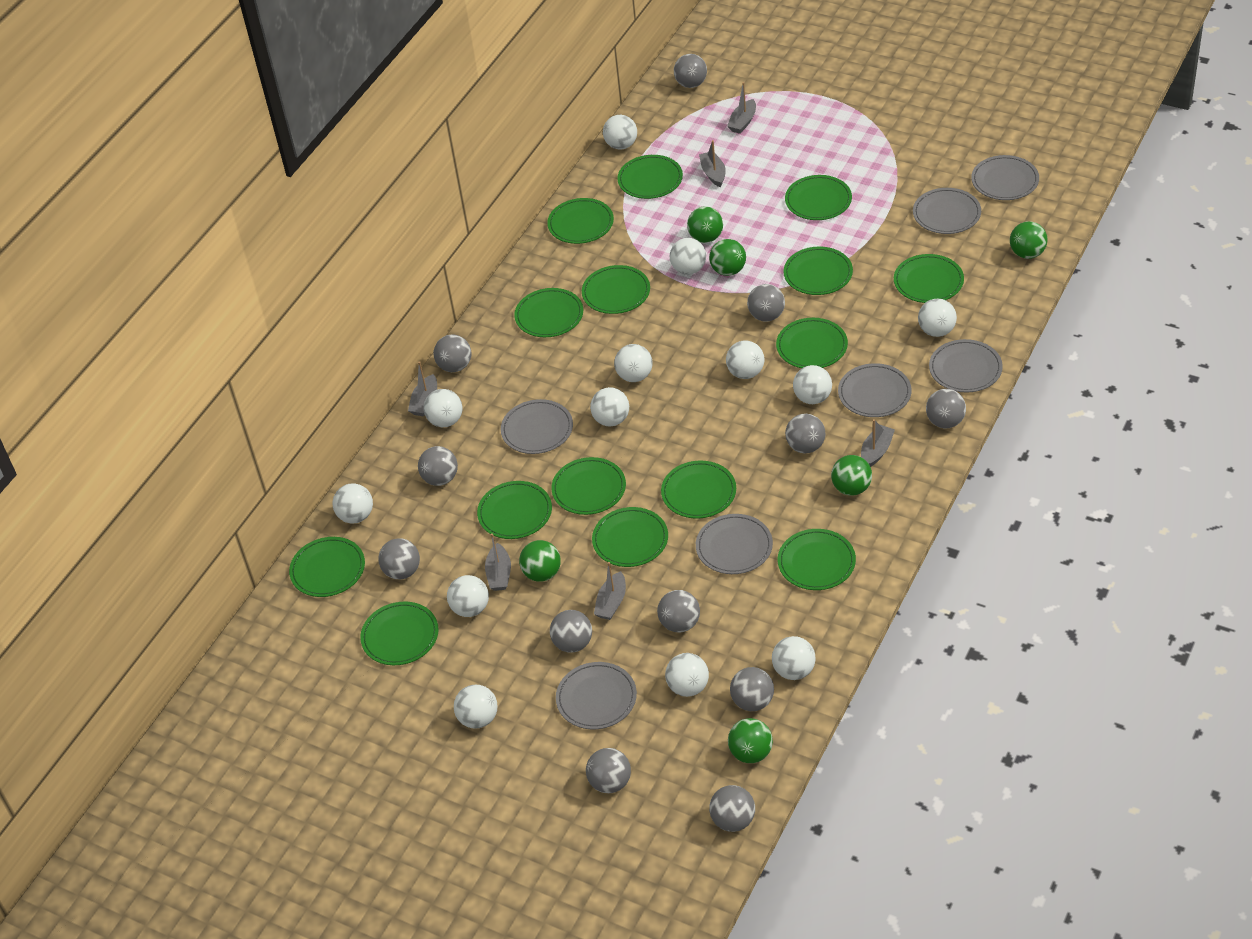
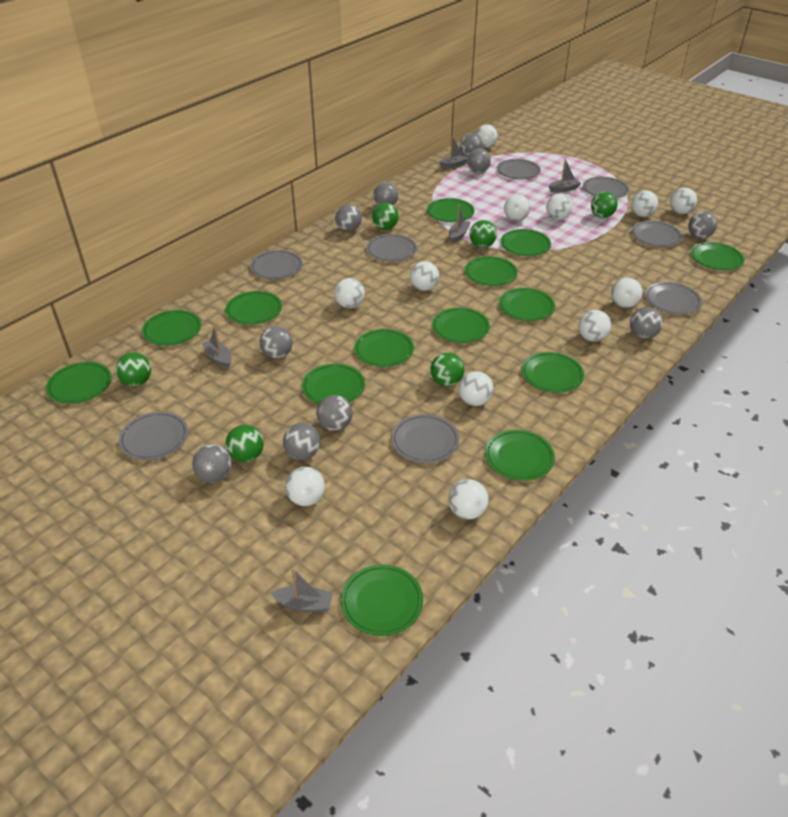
green plate: [289,537,365,597] [360,602,439,665] [477,481,552,539] [514,288,583,337] [547,198,614,244] [551,457,626,515] [582,265,650,314] [592,507,668,567] [617,155,683,199] [661,461,736,519] [776,318,848,368] [778,529,856,590] [783,247,853,295] [785,175,852,220] [894,254,964,303] = 15 -> [46,362,112,404] [142,310,201,346] [225,291,282,325] [302,364,365,404] [341,564,423,636] [354,329,414,367] [427,198,475,222] [432,308,490,343] [465,256,518,286] [485,430,555,481] [499,288,555,321] [500,229,551,256] [521,352,584,393] [690,242,744,270] = 14
grey ball: [378,538,420,579] [418,446,458,486] [433,335,471,372] [550,610,592,653] [586,748,631,793] [657,590,700,632] [674,54,707,88] [709,785,755,832] [730,667,774,711] [747,284,785,322] [785,414,825,453] [926,389,966,428] = 12 -> [192,444,231,483] [260,326,292,359] [283,423,320,460] [316,395,353,431] [335,204,362,232] [373,182,398,206] [460,133,483,157] [467,148,491,173] [630,307,663,339] [688,211,717,239] = 10
grey boat: [408,361,437,416] [485,533,511,591] [594,562,626,620] [699,140,726,187] [727,82,756,134] [861,419,895,467] = 6 -> [202,325,231,368] [271,568,333,612] [439,136,468,169] [449,205,471,243] [549,159,581,192] = 5
grey plate: [501,399,573,454] [556,662,637,729] [696,514,773,574] [838,363,912,417] [913,188,981,234] [929,339,1003,393] [971,155,1039,200] = 7 -> [119,412,188,460] [250,250,303,279] [366,234,417,262] [391,414,459,463] [497,159,541,180] [583,177,629,198] [631,221,682,247] [645,282,702,314] = 8
white ball: [332,483,373,524] [424,389,462,427] [447,575,489,617] [454,685,497,728] [590,387,629,427] [603,115,637,150] [614,344,653,382] [665,653,709,697] [669,238,706,275] [726,341,764,379] [772,636,816,680] [793,365,832,404] [918,299,957,337] = 13 -> [285,467,325,506] [335,278,365,308] [410,261,439,291] [448,479,488,520] [459,371,494,406] [475,124,497,148] [504,194,530,221] [546,194,573,220] [578,310,611,342] [611,278,643,308] [631,190,658,217] [670,188,697,214] = 12

